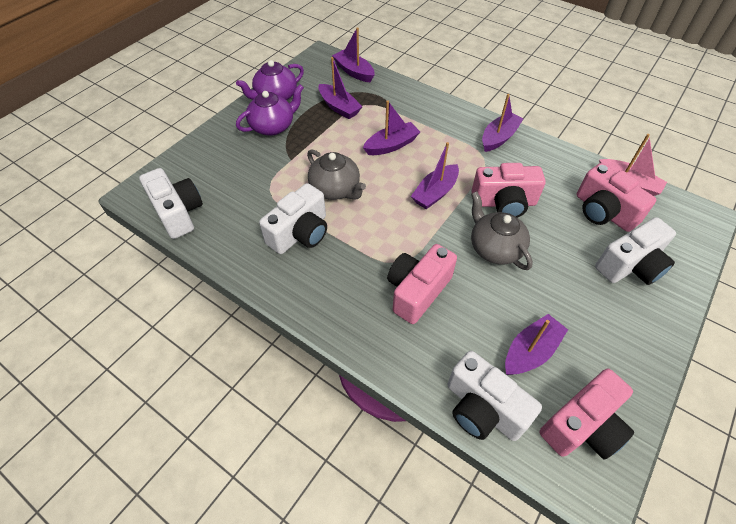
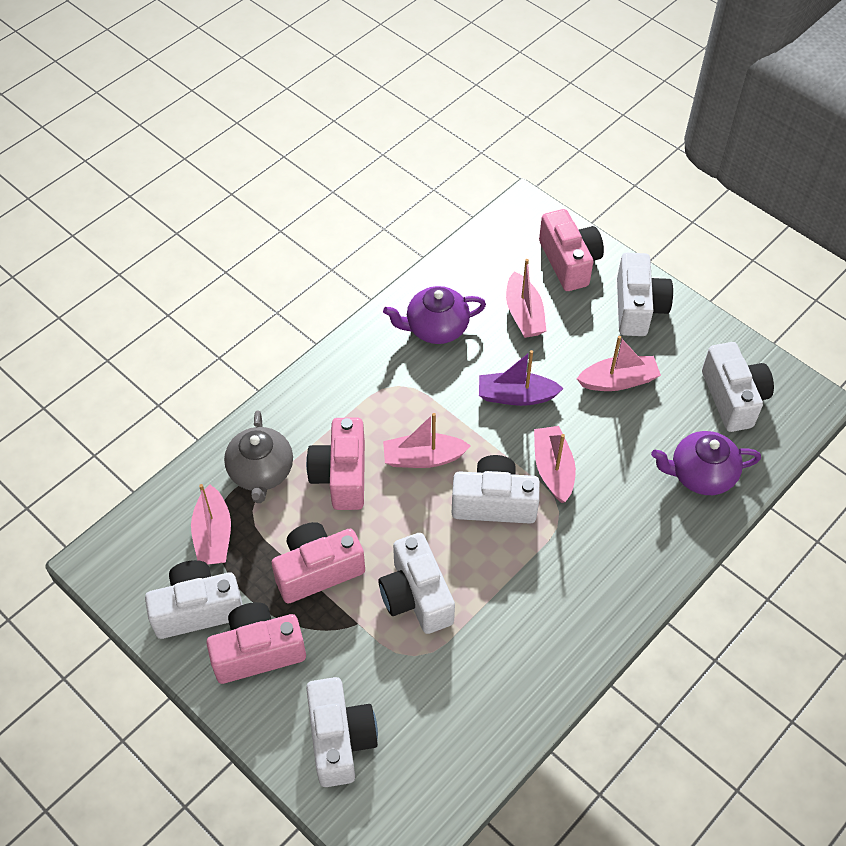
grey teapot: [307,149,366,200] [471,191,533,270] = 2 -> [224,410,293,503] = 1
pink boat: [599,134,667,196] = 1 -> [191,484,231,565] [383,413,471,468] [506,259,546,338] [534,426,576,503] [577,336,661,391] = 5
purple boat: [318,57,363,119] [332,27,374,82] [363,100,420,155] [411,142,459,209] [482,94,524,152] [505,314,568,375] = 6 -> [479,350,564,406] = 1
white camera: [139,168,203,239] [259,183,327,254] [447,351,542,441] [595,217,676,285] = 4 -> [145,560,243,639] [306,677,378,787] [379,533,455,634] [452,455,540,524] [617,253,673,336] [702,342,774,432] = 6

